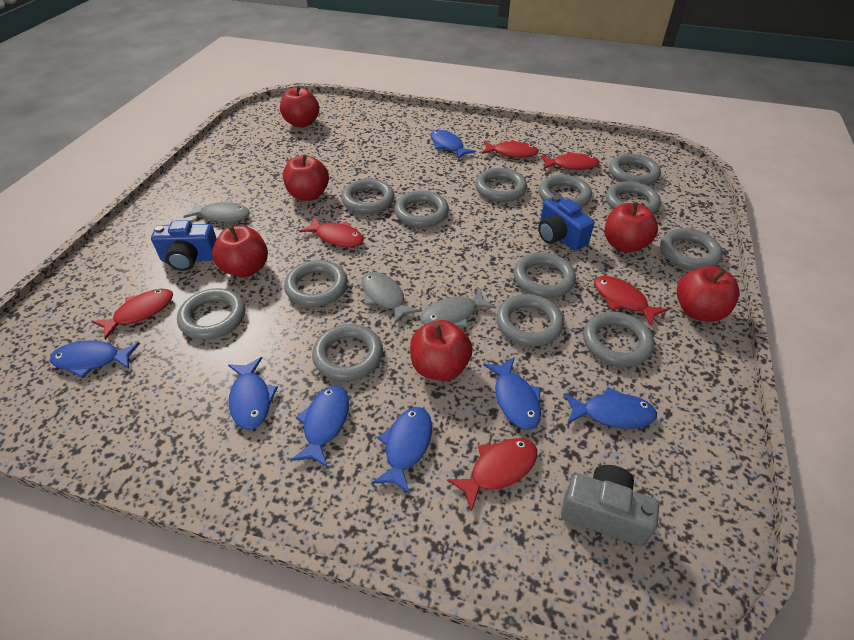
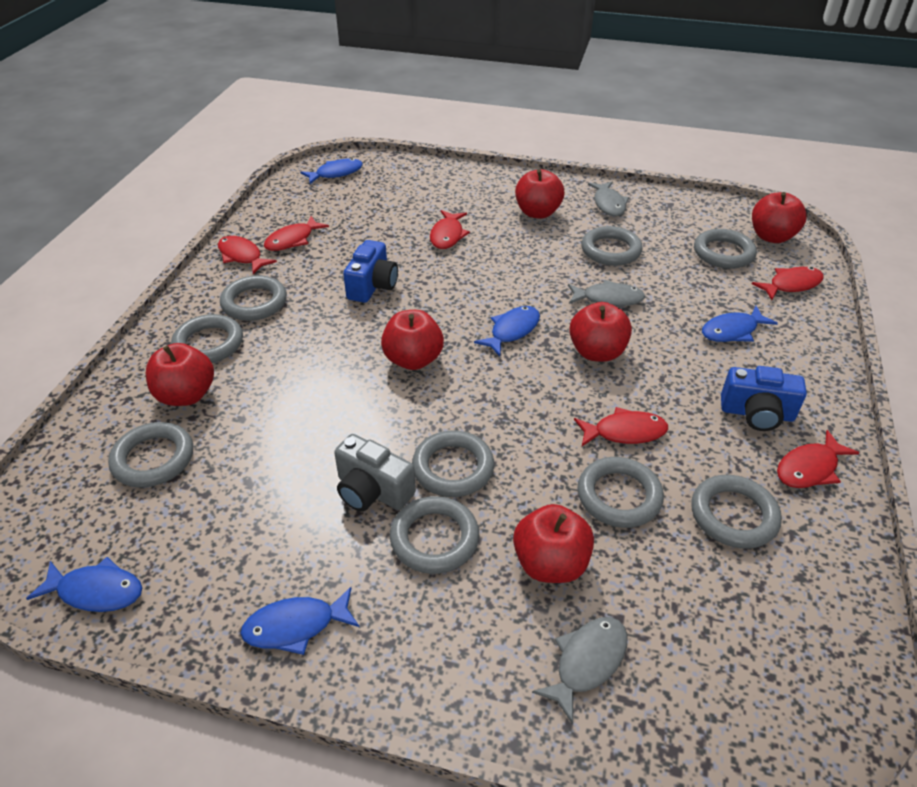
blue fish: [50,340,140,378] [228,357,278,429] [291,386,349,468] [372,407,432,494] [430,130,476,159] [483,357,541,430] [564,387,657,429] = 7 -> [26,557,142,612] [240,587,359,655] [300,158,363,184] [474,306,540,356] [702,306,778,342] = 5
grey ring: [177,288,245,340] [284,260,348,307] [312,324,383,382] [341,179,395,214] [394,190,449,228] [475,168,527,202] [496,294,564,347] [513,252,576,298] [539,175,592,207] [583,312,654,367] [606,181,661,214] [609,154,661,185] [660,228,723,270] = 13 -> [108,422,193,488] [171,314,243,363] [220,275,287,321] [390,496,479,574] [412,431,494,497] [577,457,664,528] [581,226,643,266] [691,475,782,549] [694,229,757,269] = 9

